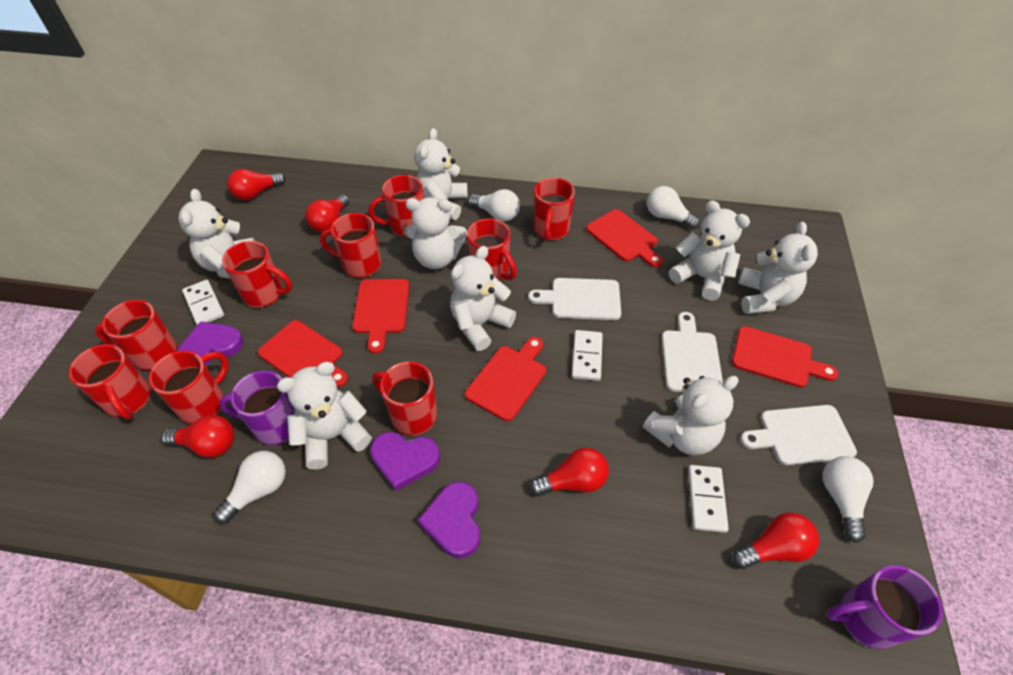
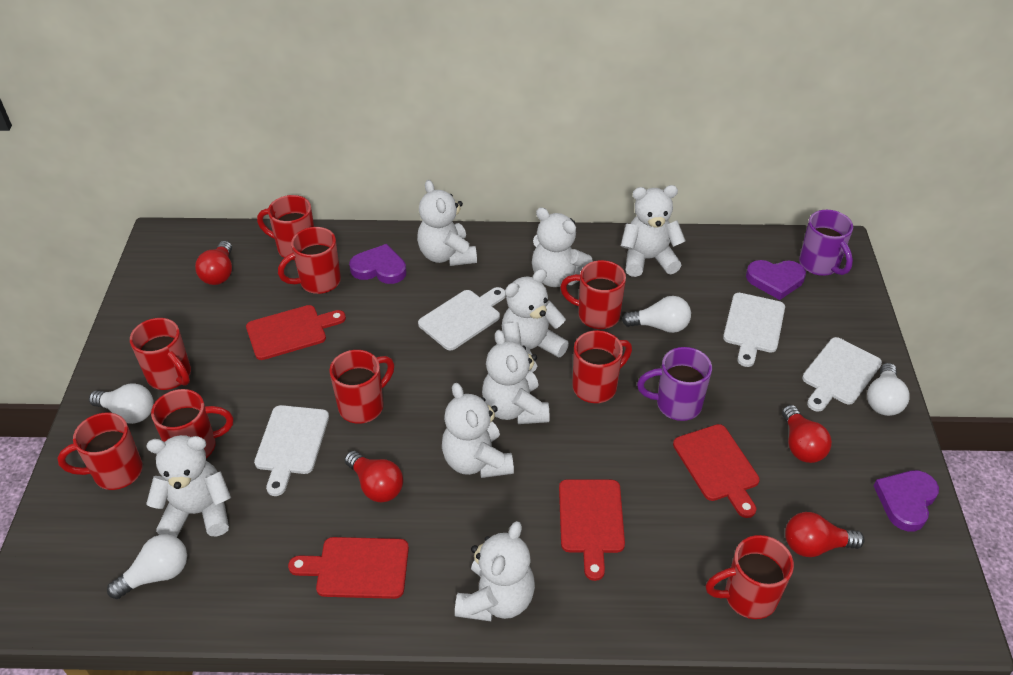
red cutting board: [258,320,348,387] [352,279,409,354] [465,337,546,421] [586,209,663,267] [732,326,838,388] = 5 -> [246,305,346,360] [288,537,409,599] [559,479,625,581] [673,424,760,518] = 4
red light bulb: [161,415,234,458] [227,169,286,200] [306,194,349,232] [530,448,609,496] [732,513,819,569] = 5 -> [195,241,232,285] [344,451,403,503] [782,405,832,463] [785,512,865,557] = 4
white cutting board: [528,278,621,320] [662,312,723,392] [740,405,857,465] = 3 -> [254,405,329,496] [418,287,506,350] [723,293,785,367] [802,337,882,412] = 4
white domino: [182,280,224,325] [572,330,603,381] [688,465,729,533] = 3 -> none = 0

